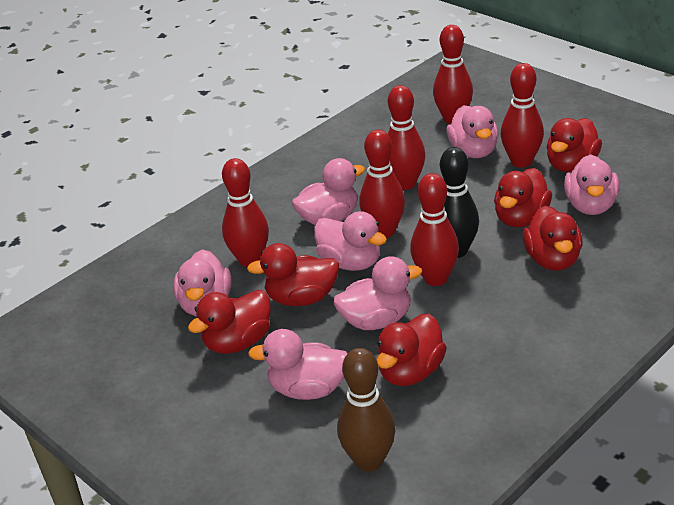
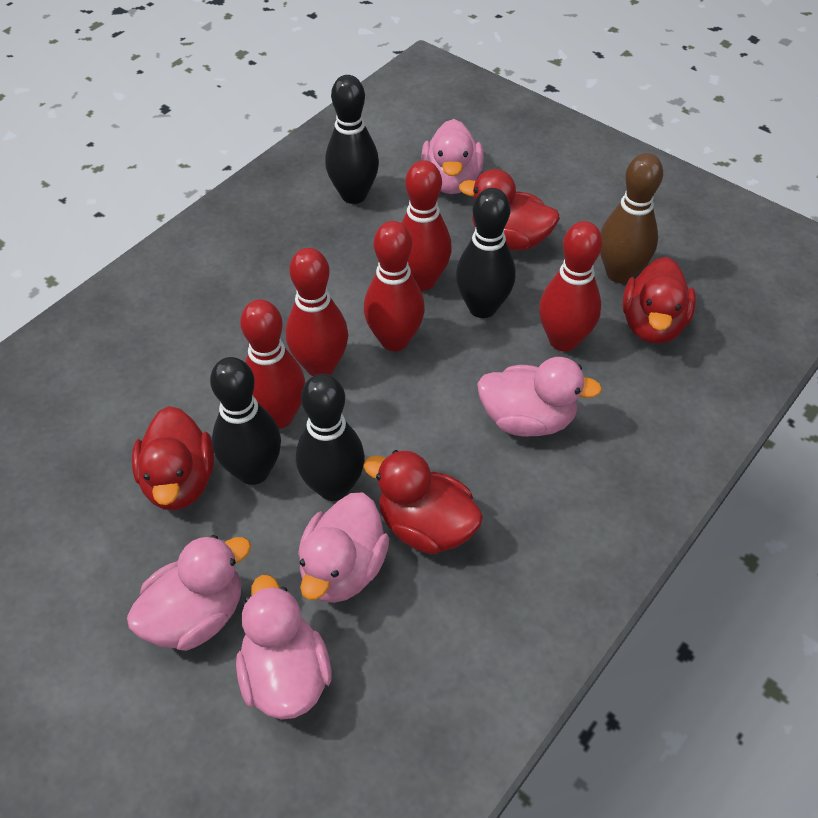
black bowling pin: [440,147,479,258] = 1 -> [210,357,281,485] [296,374,365,501] [325,75,379,204] [456,188,515,318] = 4
pink duck: [173,249,231,316] [248,329,348,400] [292,158,365,225] [314,211,387,271] [333,256,422,330] [446,105,499,158] [564,154,619,215] = 7 -> [127,535,251,651] [236,575,331,720] [298,492,390,603] [421,119,484,194] [477,357,602,437] = 5
red bowling pin: [222,158,269,267] [359,130,405,238] [388,85,425,190] [410,173,459,286] [433,25,473,124] [501,63,544,168] = 6 -> [240,299,305,429] [286,248,348,376] [364,221,425,351] [401,160,452,291] [539,221,603,351] = 5
red duck: [188,290,271,354] [247,243,339,306] [377,313,447,386] [494,168,552,227] [523,206,582,271] [547,118,602,172] = 6 -> [132,406,214,510] [363,450,483,555] [459,169,560,251] [623,257,696,343] = 4

